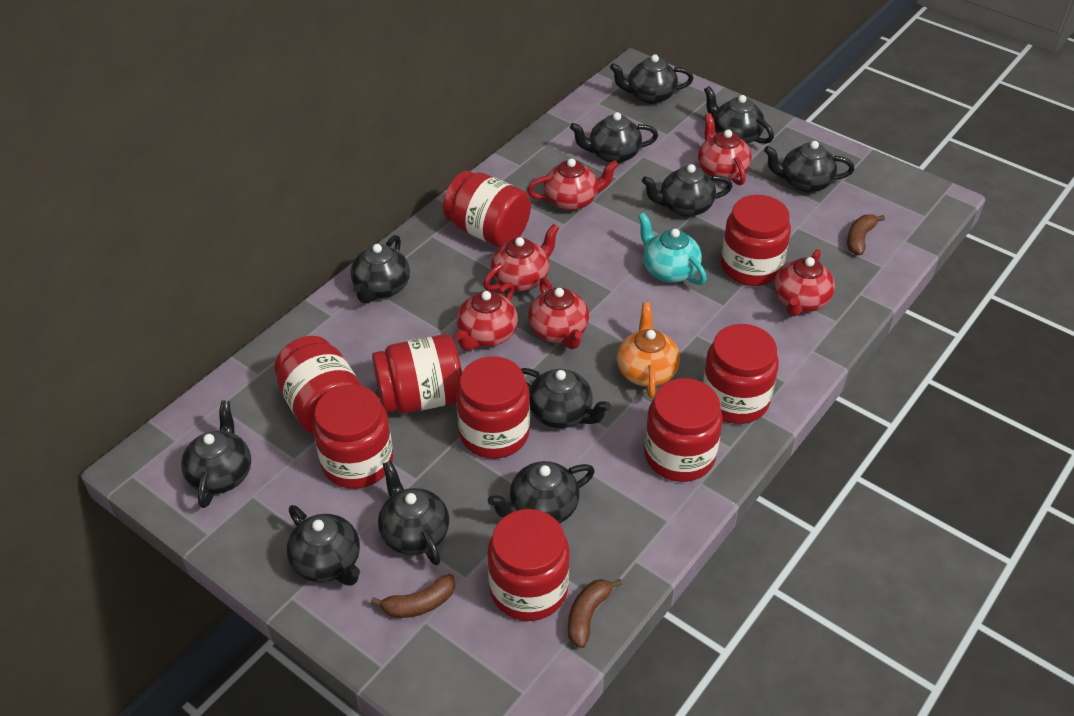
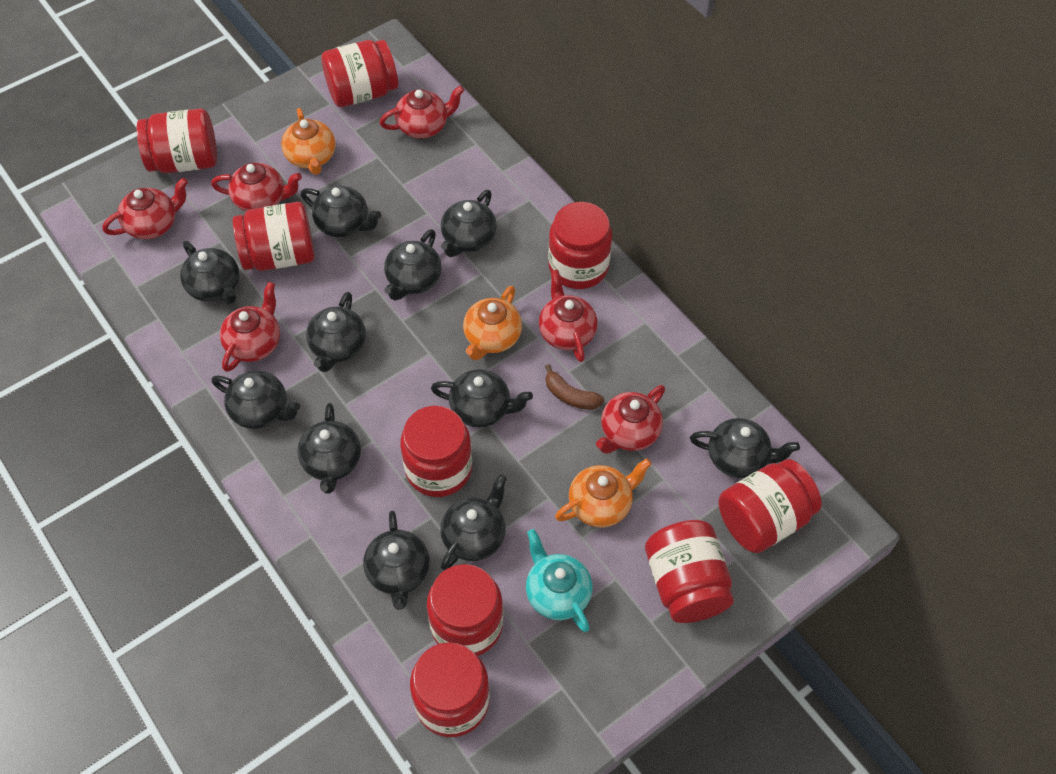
brown banana: [371,574,455,618] [568,579,622,648] [847,214,885,255] = 3 -> [545,364,604,410] = 1
orange teapot: [617,302,680,398] = 1 -> [281,108,336,175] [463,286,522,360] [555,458,652,527] = 3

